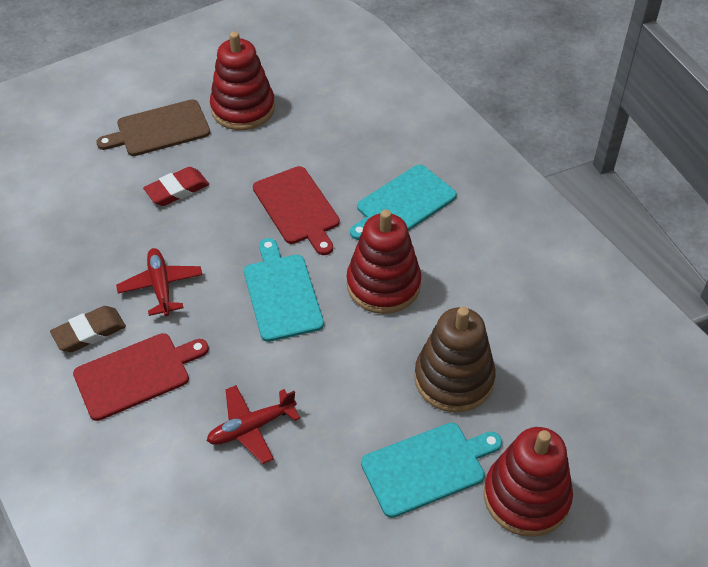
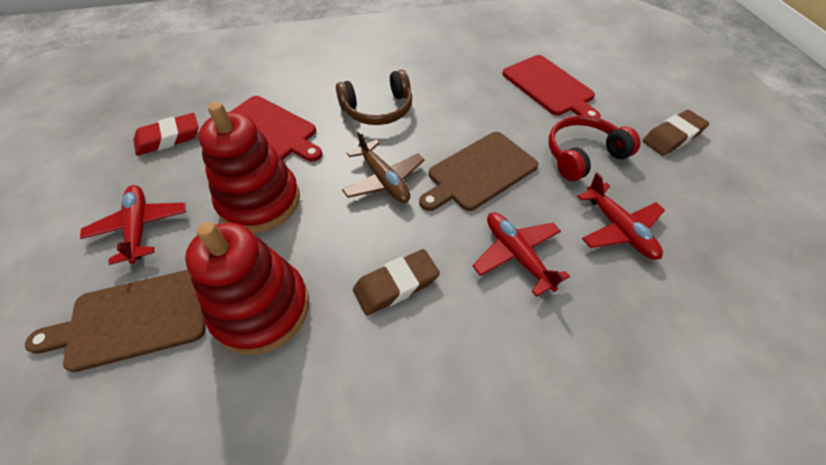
brown cutting board: [96,99,210,156] = 1 -> [25,270,206,372] [419,132,538,211] = 2
brown eraser: [50,306,126,352] = 1 -> [353,249,440,315] [643,110,709,156] = 2
brown headphones: none = 0 -> [336,70,412,125] = 1
brown plane: none = 0 -> [342,130,425,203] = 1
brown stacking toy: [414,307,496,413] = 1 -> none = 0
red headphones: none = 0 -> [548,115,641,181] = 1
red plane: [116,248,203,316] [207,385,300,464] = 2 -> [80,185,186,265] [473,212,570,297] [577,173,665,260] = 3
red stacking toy: [210,31,275,130] [347,210,421,314] [484,427,573,537] = 3 -> [185,222,309,355] [198,102,300,233] = 2
turquoise cutting board: [244,238,324,342] [350,165,457,240] [361,423,502,518] = 3 -> none = 0

